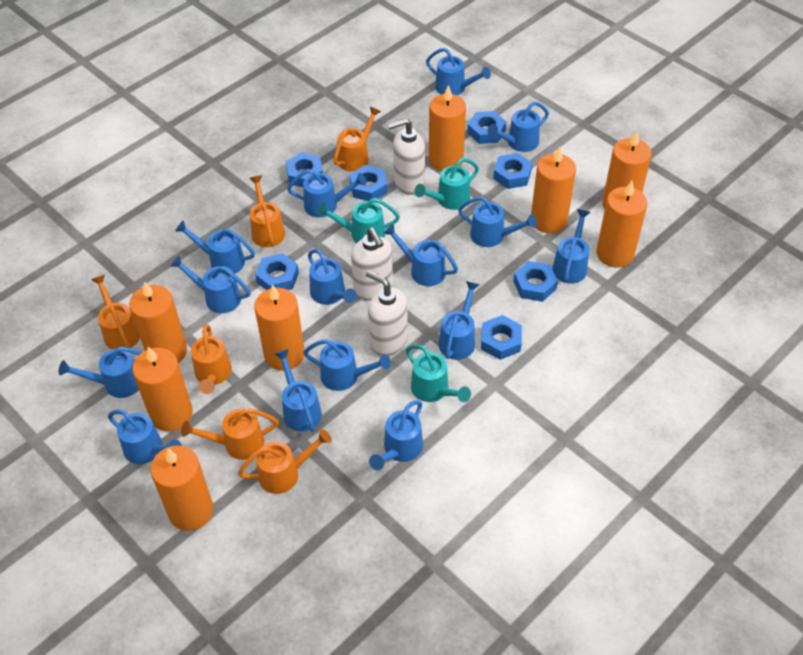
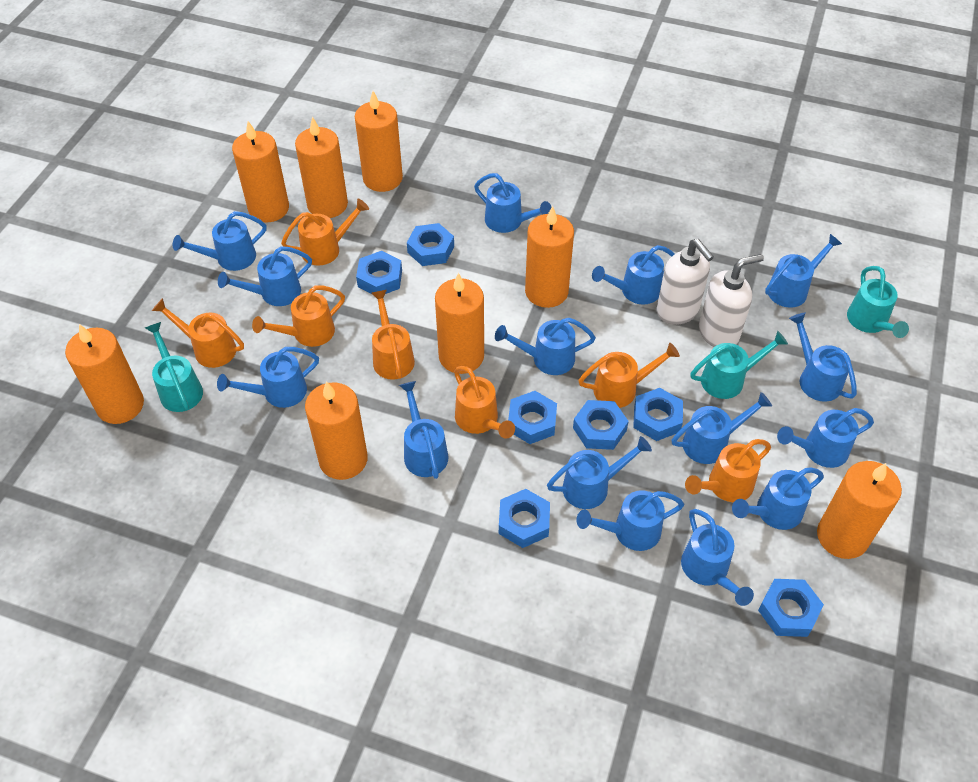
orange watering can: [91,275,140,349] [181,408,279,460] [191,324,232,394] [238,429,332,494] [249,175,285,247] [333,107,381,171] = 6 -> [152,298,244,368] [252,285,345,347] [281,199,369,266] [371,290,415,380] [454,366,515,439] [578,343,680,408] [685,439,771,502] = 7
white soap dispenser: [351,228,393,301] [366,270,408,356] [387,118,425,195] = 3 -> [657,239,714,325] [699,254,764,347] = 2

